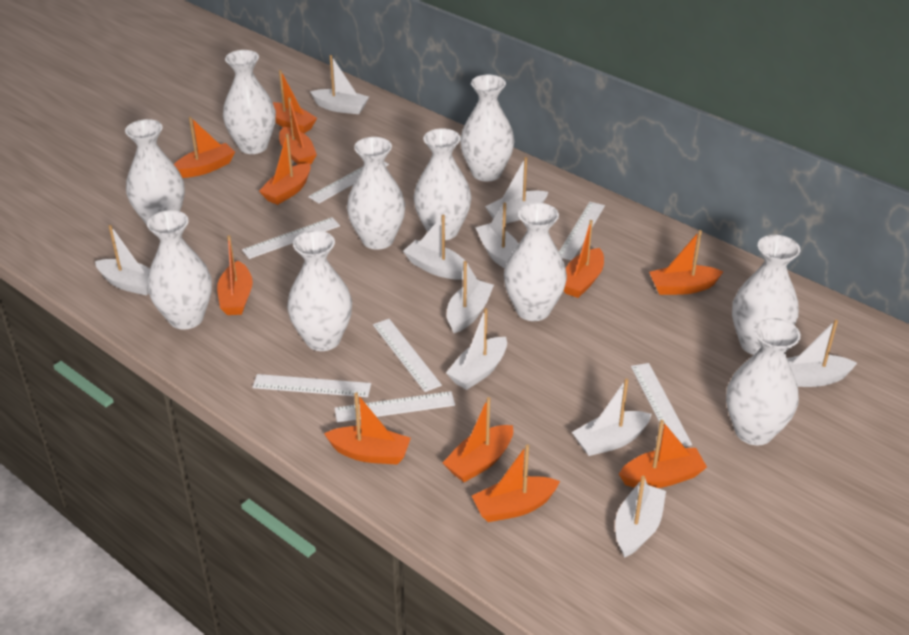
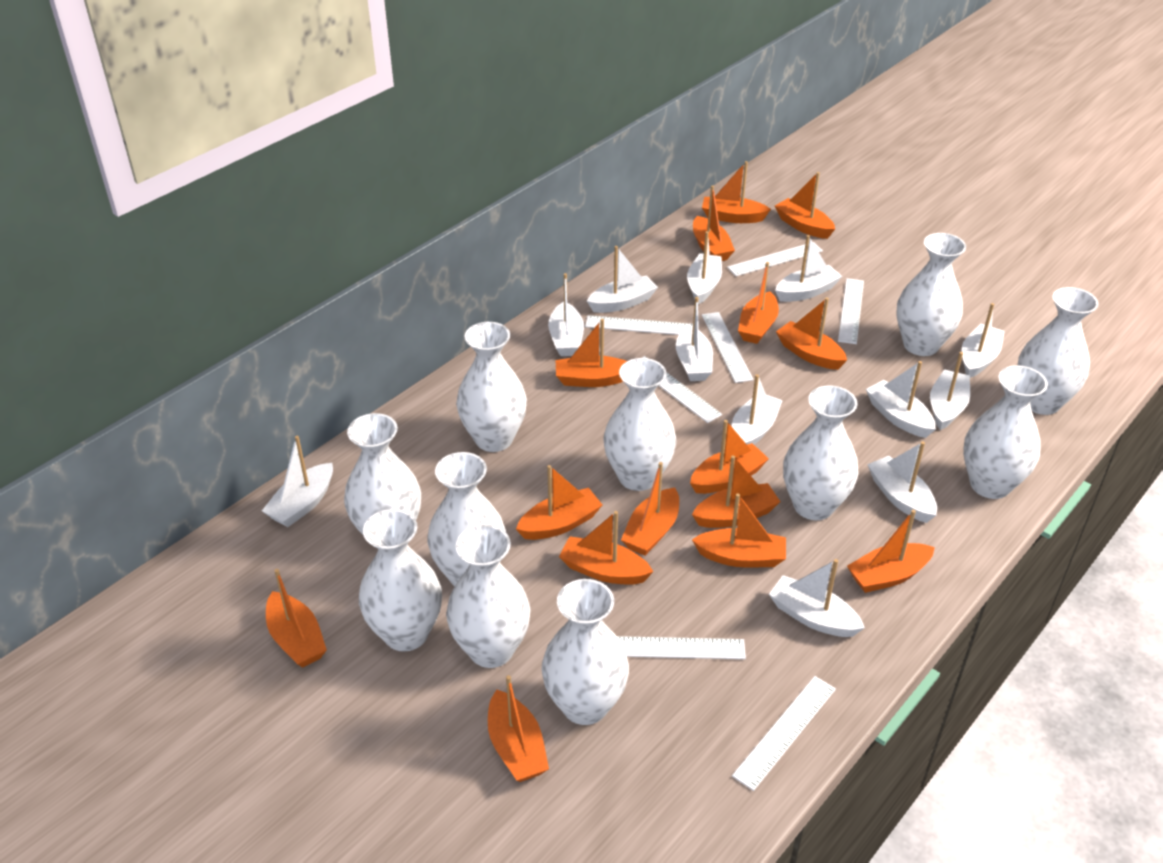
orange boat: [174,117,235,178] [217,235,253,315] [259,133,311,205] [273,70,317,133] [279,97,317,165] [324,392,411,465] [443,397,513,482] [472,444,560,522] [564,220,604,298] [619,420,707,488] [649,230,723,295] = 11 -> [266,569,327,668] [488,675,549,782] [516,465,602,540] [556,319,627,387] [559,511,653,585] [621,462,679,555] [690,420,769,494] [692,455,780,528] [692,493,786,567] [693,185,735,261] [702,161,771,223] [738,262,779,344] [775,172,835,239] [776,298,847,370] [847,510,935,593] = 15
white boat: [95,225,150,296] [310,55,369,114] [403,214,468,280] [446,308,507,390] [447,261,494,333] [475,202,518,269] [485,157,548,223] [572,378,652,456] [615,476,666,558] [787,320,857,387] = 10 -> [262,436,333,527] [548,273,584,356] [587,246,658,313] [676,297,713,381] [687,231,722,304] [732,374,783,445] [769,559,865,637] [775,235,842,302] [866,361,936,438] [867,441,937,523] [930,352,970,430] [962,303,1005,378] = 12
white vase: [125,119,185,225] [147,210,212,330] [223,50,276,154] [287,230,352,351] [347,137,405,250] [413,128,472,240] [460,75,514,182] [504,203,567,321] [726,318,801,445] [732,235,801,355] = 10 -> [344,413,421,548] [359,509,442,652] [427,452,506,586] [446,525,531,668] [456,322,527,452] [541,579,629,725] [603,358,676,491] [783,385,859,520] [897,233,966,356] [963,365,1048,499] [1018,287,1098,415] = 11

